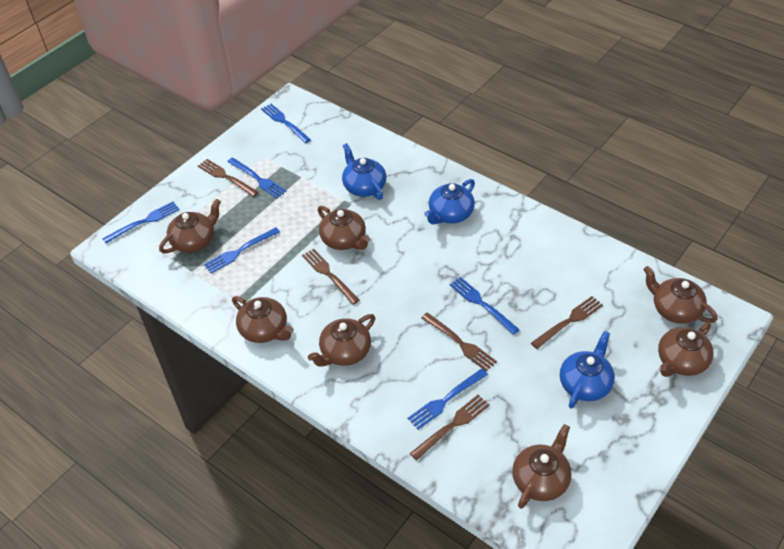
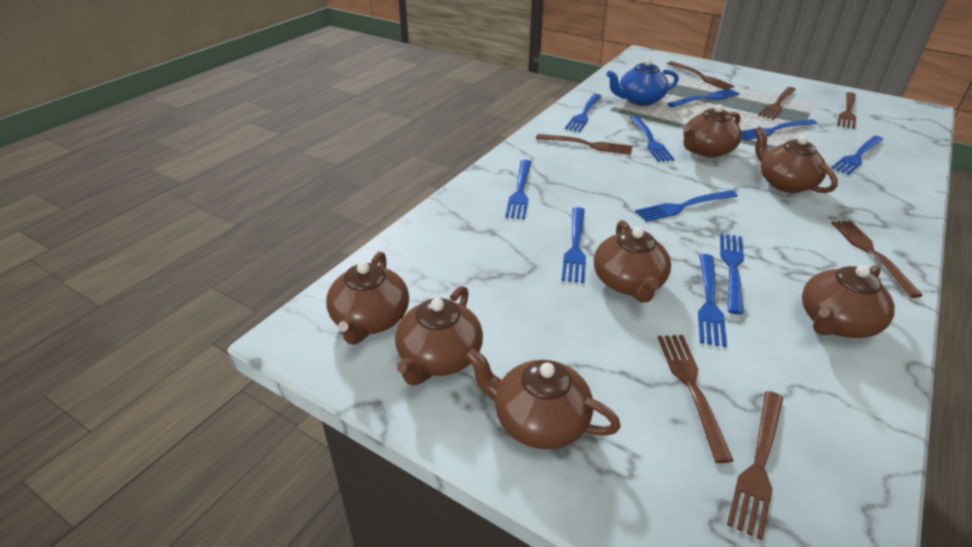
blue fork: [103,201,180,243] [204,228,280,273] [227,157,287,199] [261,104,311,143] [407,368,488,430] [450,277,520,335] = 6 -> [505,160,531,219] [561,207,586,283] [565,94,601,132] [630,116,675,162] [635,190,738,222] [667,88,740,107] [698,254,727,347] [720,233,744,315] [742,119,817,140] [831,136,884,175] = 10
blue teapot: [342,143,386,200] [424,179,475,225] [560,331,615,409] = 3 -> [607,58,679,106] = 1
brown fork: [198,159,259,197] [302,249,360,305] [410,395,490,460] [421,313,497,372] [531,296,603,349] = 5 -> [536,134,633,155] [658,335,734,463] [667,61,734,90] [727,391,783,540] [758,87,796,119] [832,220,923,298] [837,92,856,129] = 7

